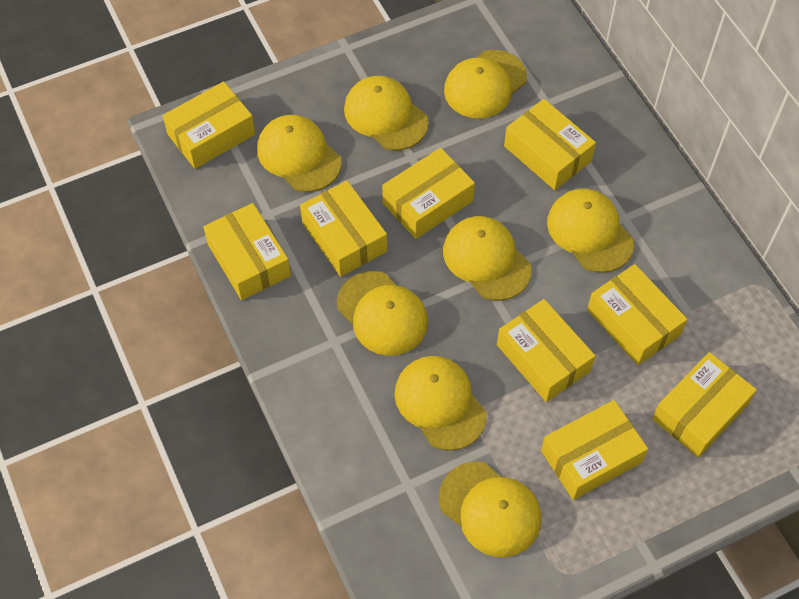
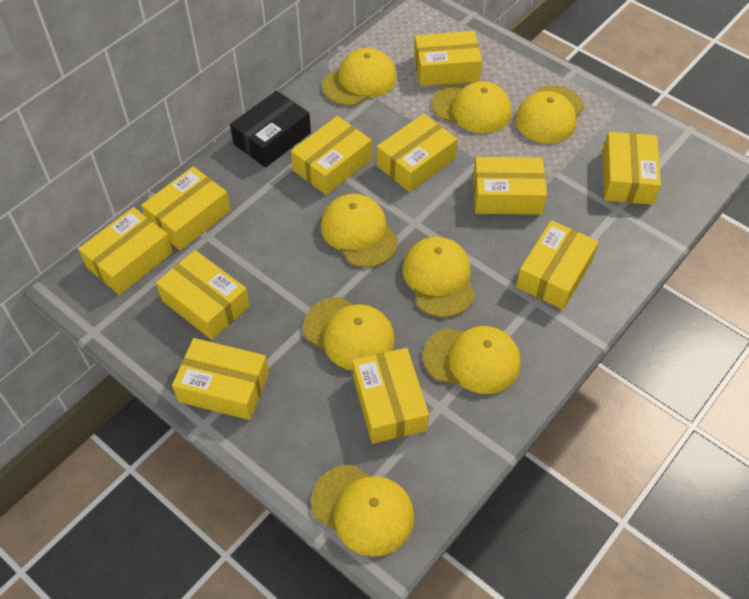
black box: none = 0 -> [230,90,311,168] = 1
yellow box: [163,81,255,169] [203,203,291,300] [300,181,387,277] [382,148,475,239] [497,299,595,402] [504,99,596,190] [541,400,648,500] [587,264,687,365] [652,352,757,457] = 9 -> [78,207,173,295] [141,166,231,250] [156,250,250,340] [172,338,269,420] [291,116,372,195] [352,348,429,444] [377,114,457,192] [414,31,482,86] [473,157,547,215] [516,220,599,310] [603,132,661,205] = 11

